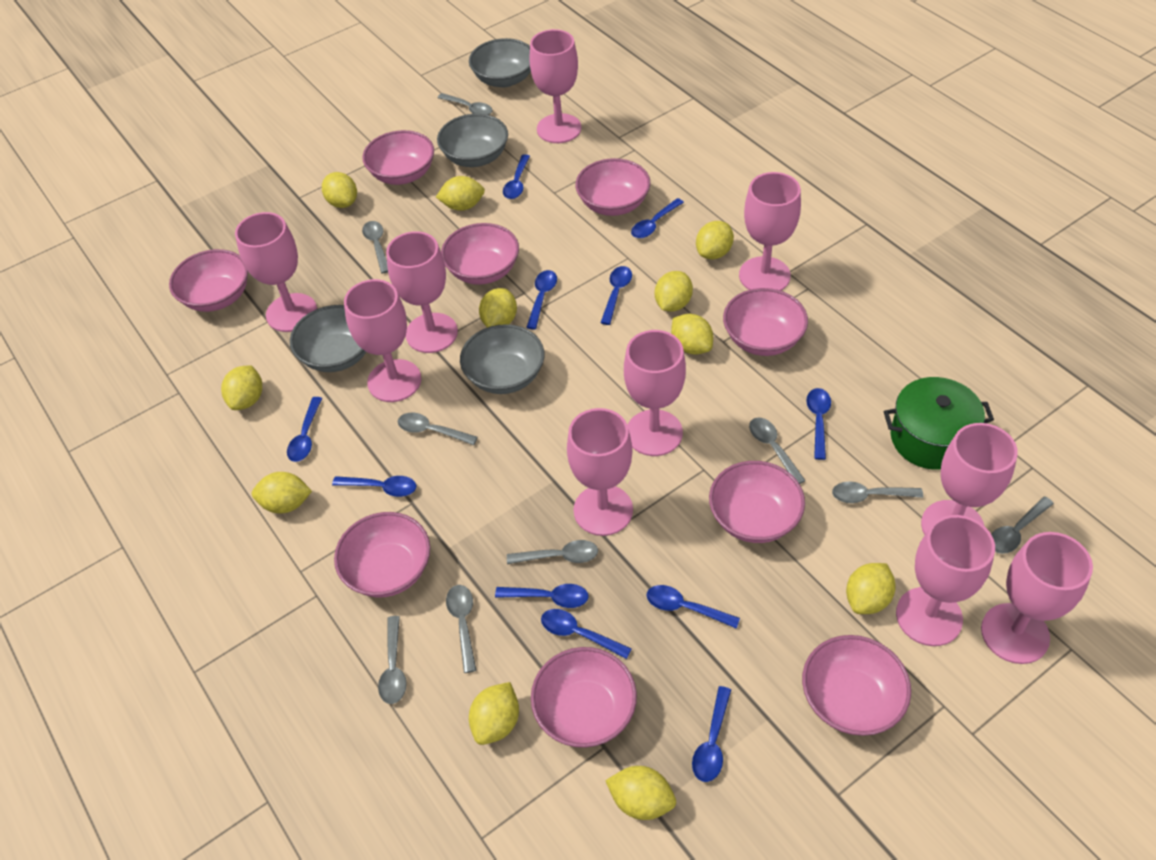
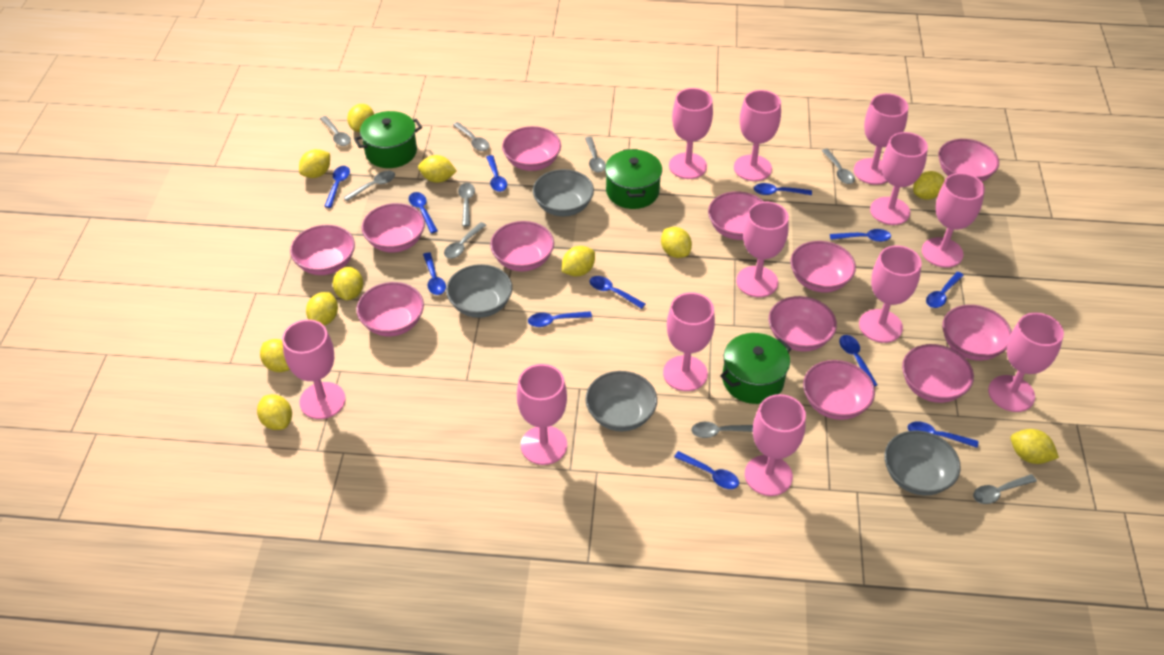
blue spoon: [287,397,322,462] [332,476,416,497] [495,584,589,608] [503,154,530,199] [526,270,557,330] [541,609,632,659] [601,266,632,325] [631,198,684,238] [647,585,740,629] [692,686,731,782] [806,388,831,460] = 11 -> [324,166,350,208] [409,192,438,233] [423,252,446,295] [486,155,507,192] [528,311,592,327] [589,276,645,309] [674,451,739,489] [754,183,812,195] [830,229,891,242] [839,335,877,387] [908,421,978,448] [926,272,964,308] = 12
green pot: [884,377,994,470] = 1 -> [354,111,422,168] [605,149,662,209] [720,333,791,404] = 3
pink bowl: [169,249,248,312] [334,512,430,598] [362,130,434,185] [441,223,519,285] [531,647,637,748] [575,158,651,216] [709,461,805,543] [723,288,808,356] [802,635,911,736] = 9 -> [290,225,355,275] [356,282,424,337] [361,203,425,253] [490,221,554,271] [502,126,561,171] [708,191,764,240] [769,296,837,352] [790,241,856,292] [803,360,875,420] [902,344,974,403] [938,139,999,182] [942,305,1012,361] = 12
pink goblet: [235,212,317,332] [344,279,421,402] [386,231,458,353] [529,29,581,143] [567,408,633,536] [624,330,686,456] [739,172,801,291] [896,515,995,646] [921,423,1018,535] [981,532,1093,664] = 10 -> [282,320,346,419] [517,364,567,465] [663,292,715,391] [669,88,713,179] [734,90,781,181] [736,202,789,297] [745,394,806,496] [854,93,908,185] [859,245,922,343] [870,132,928,225] [922,173,985,268] [988,312,1064,412] = 12

